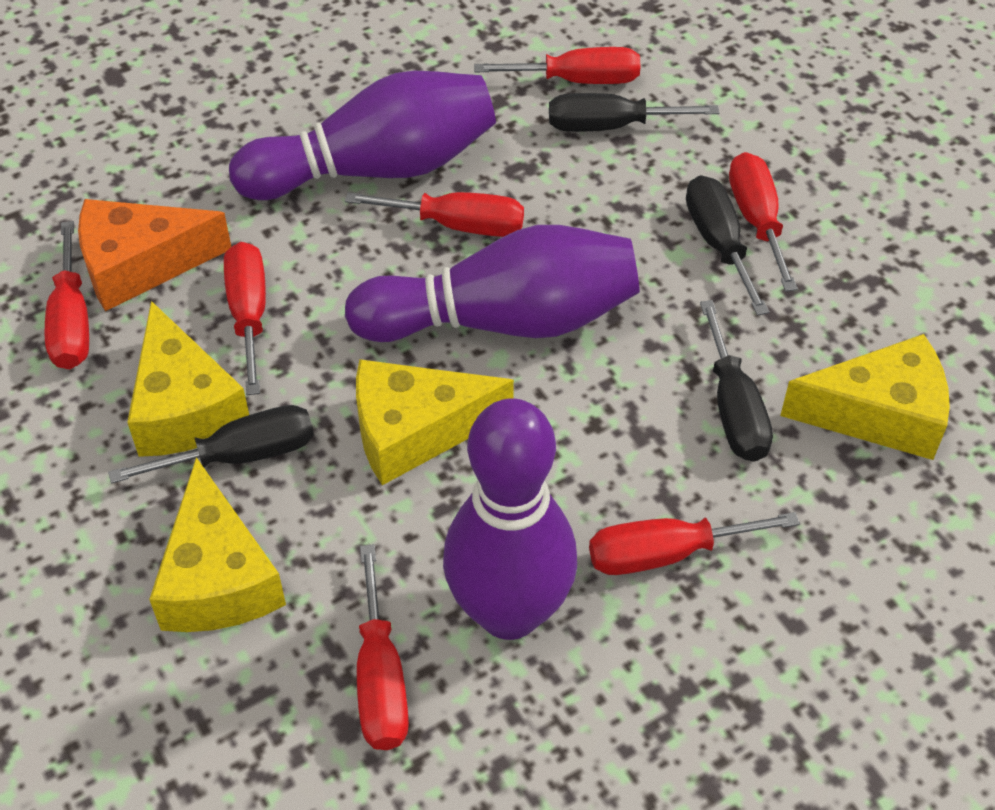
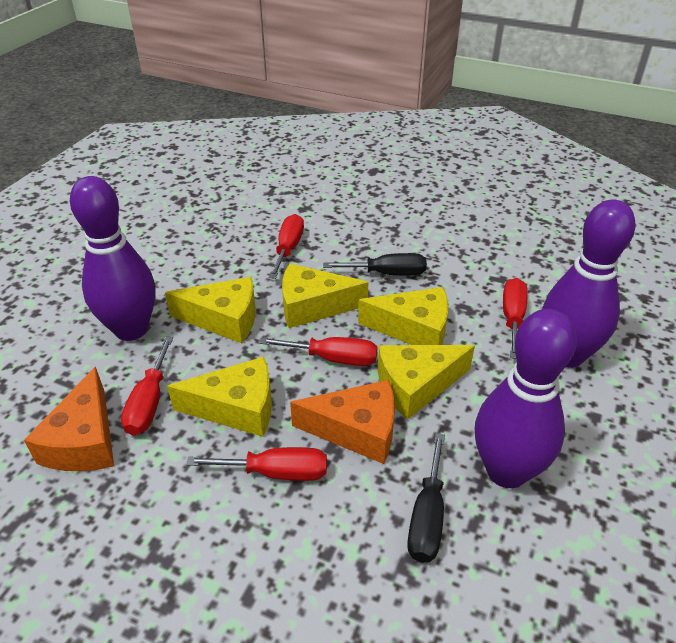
black screwdriver: [108,405,314,484] [549,93,719,132] [686,175,769,316] [700,300,773,462] = 4 -> [323,253,427,275] [407,433,445,563] = 2
orange cheese: [78,199,231,311] = 1 -> [24,367,114,471] [290,380,395,464] = 2
red screwdriver: [45,221,89,369] [224,242,266,395] [345,192,524,237] [357,544,409,750] [474,47,641,84] [589,512,800,575] [729,152,798,292] = 7 -> [121,337,173,436] [186,447,327,481] [259,337,378,366] [269,214,304,279] [503,278,528,359] = 5
yellow cheese: [127,301,249,457] [149,457,286,632] [356,359,514,485] [780,334,950,460] = 4 -> [165,277,256,343] [167,357,272,437] [282,264,368,328] [358,287,448,345] [378,345,475,420] = 5

